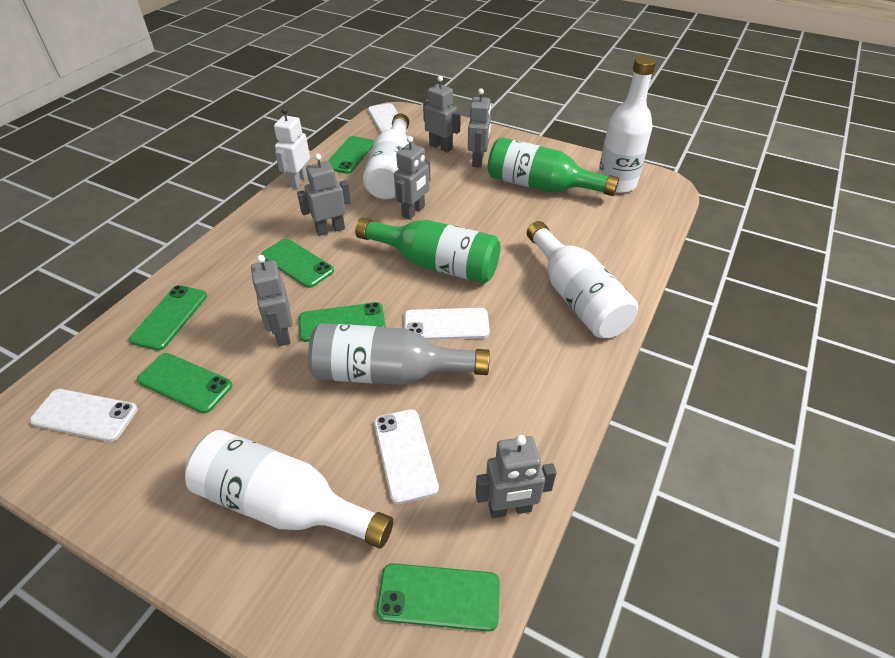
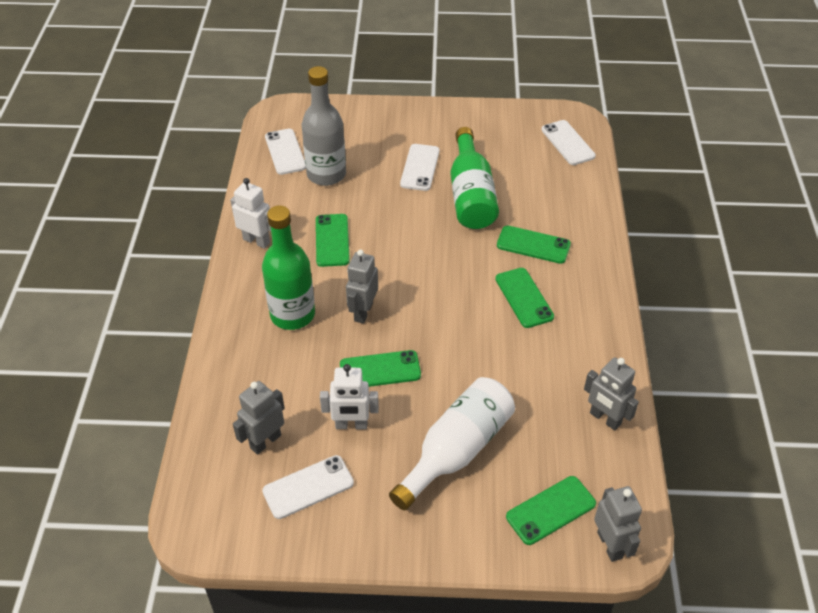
green phone: [129,285,207,351] [137,353,232,414] [261,238,334,288] [299,302,386,342] [328,136,374,174] [377,563,500,631] = 6 -> [316,214,350,267] [340,350,421,387] [495,268,554,328] [497,225,571,264] [506,476,596,545] = 5
grey robot: [251,255,293,346] [297,153,351,236] [394,136,430,219] [423,76,461,153] [468,88,491,168] [475,435,556,518] = 6 -> [233,381,285,455] [346,250,378,324] [584,358,639,430] [594,486,642,562] = 4
white bottle: [185,430,393,548] [363,113,409,200] [527,221,638,338] [598,56,656,193] = 4 -> [389,377,515,510] = 1
white robot: [274,107,310,189] = 1 -> [230,178,271,249] [320,364,379,429] = 2

